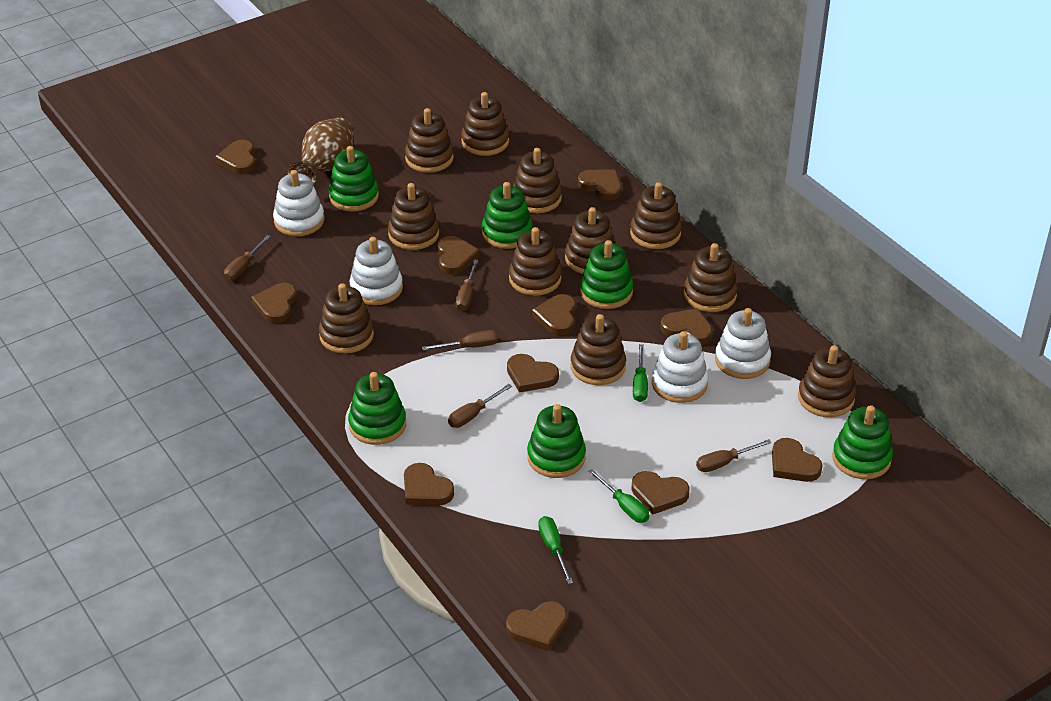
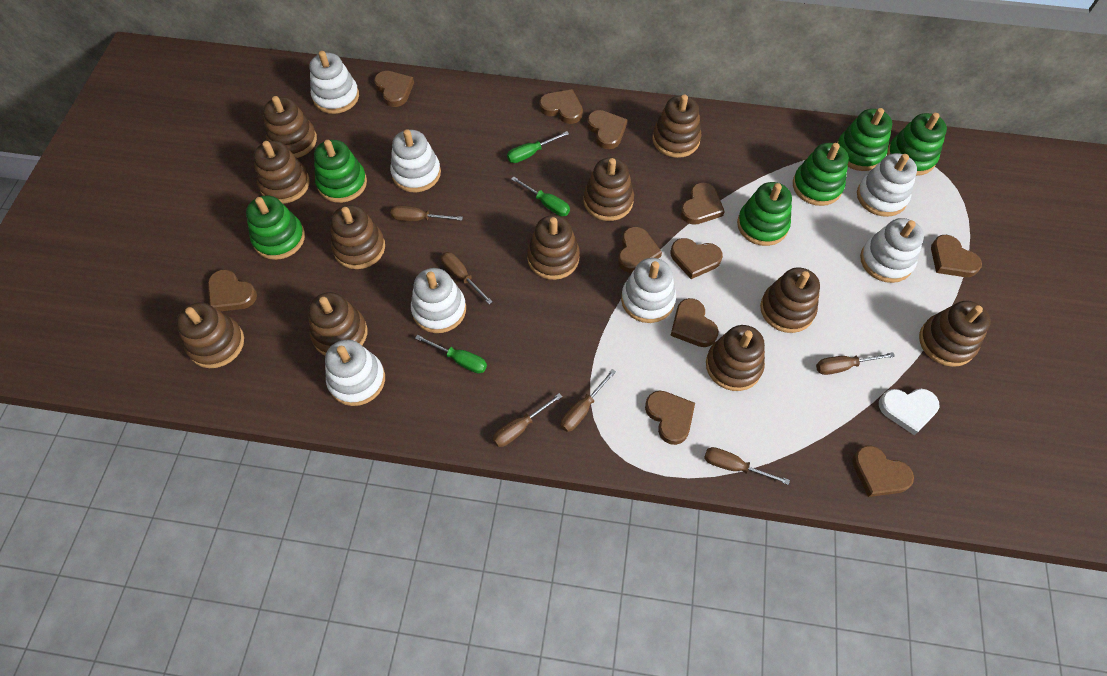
brown screwdriver: [224,235,271,280] [422,330,499,350] [448,384,512,428] [455,259,478,311] [696,439,772,472] = 5 -> [391,205,463,221] [441,252,493,304] [493,393,562,447] [560,369,616,432] [704,447,790,485] [816,352,895,375] = 6
brown vase: [287,118,354,185] = 1 -> none = 0
white heart: none = 0 -> [879,389,939,435] = 1
white stacking toy: [273,170,325,236] [350,237,403,305] [652,331,708,403] [715,308,771,379] = 4 -> [310,51,359,114] [325,339,385,406] [390,129,441,192] [411,268,466,333] [621,258,676,323] [857,153,917,217] [860,218,924,283] = 7

